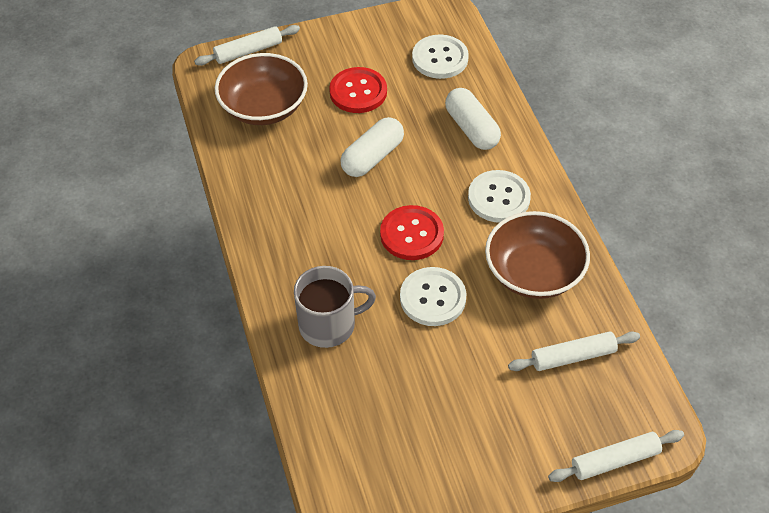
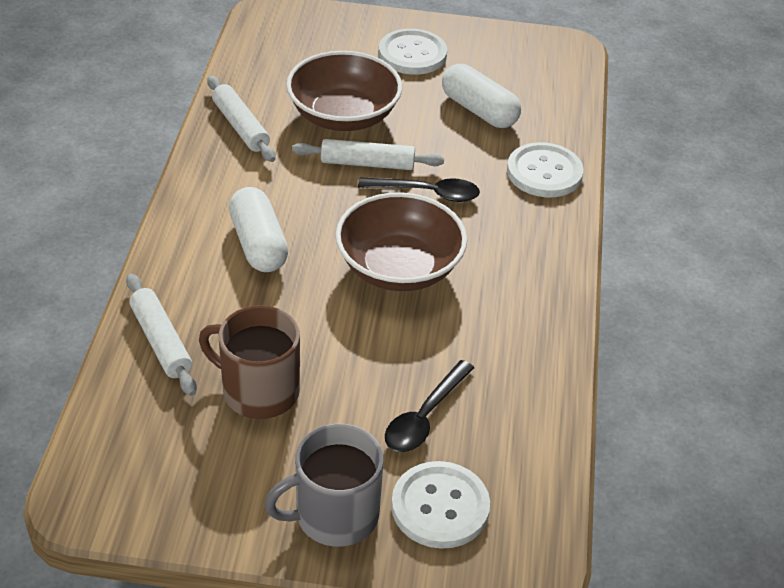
black spoon: none = 0 -> [358,177,480,202] [385,360,474,452] = 2
brown mug: none = 0 -> [199,305,300,419] = 1
red button: [329,67,387,113] [380,205,444,260] = 2 -> none = 0

